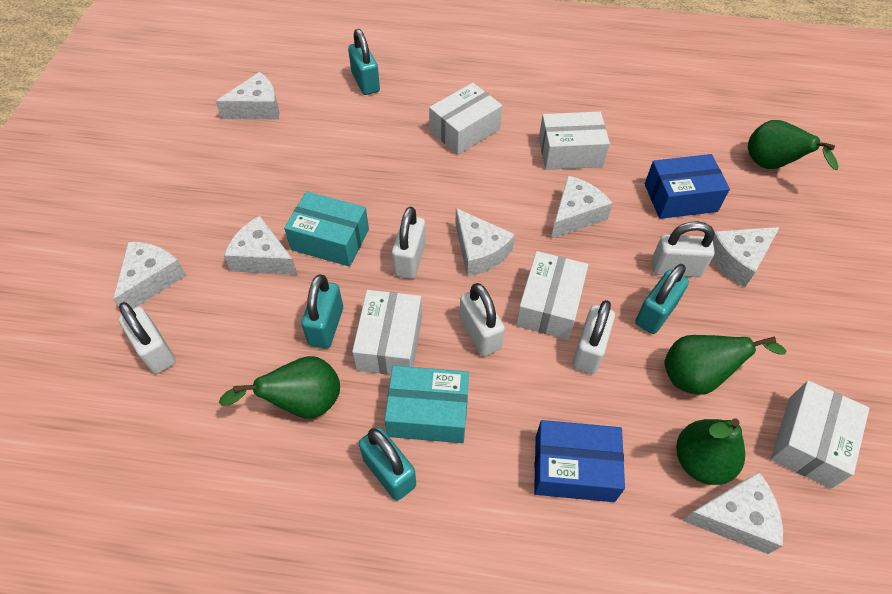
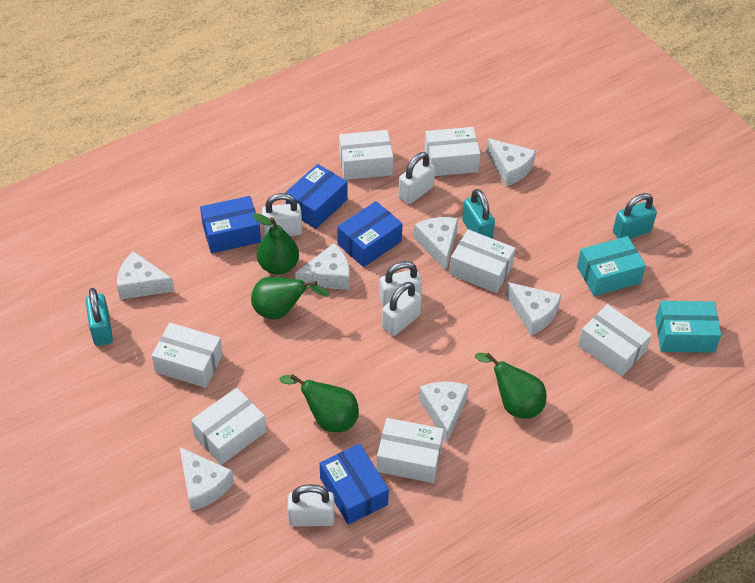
blue box: [534,420,625,502] [645,154,730,219] = 2 -> [200,196,261,253] [285,164,347,229] [320,444,389,525] [337,201,402,267] = 4
turquoise padlock: [301,274,343,348] [348,29,380,95] [359,427,416,501] [635,264,689,334] = 4 -> [85,288,113,346] [462,189,495,239] [613,193,657,239] = 3
white box: [352,290,422,375] [429,83,502,155] [516,251,588,340] [539,112,610,170] [771,381,869,489] = 5 -> [152,323,223,388] [191,388,266,465] [339,130,393,180] [377,418,444,483] [424,127,480,176] [449,229,515,293] [578,304,652,377] = 7

